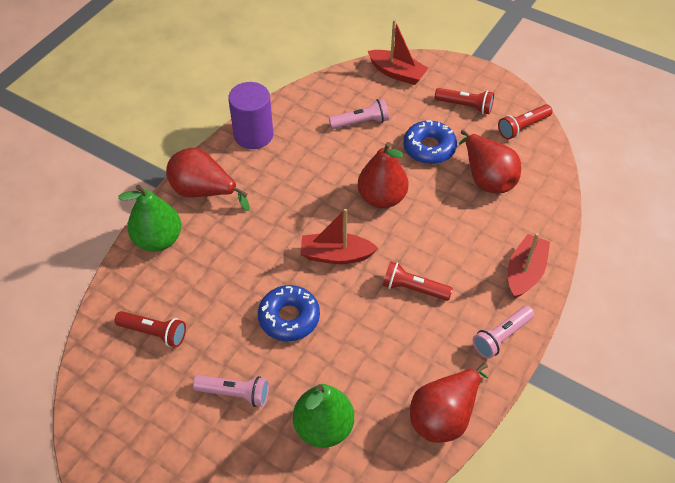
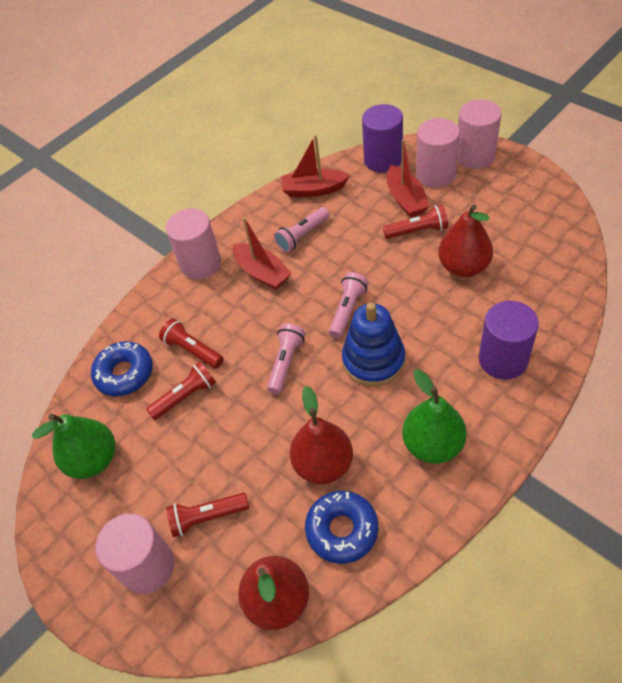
blue stacking toy: none = 0 -> [342,302,405,387] = 1
pink cylinder: none = 0 -> [96,514,174,594] [166,208,221,279] [416,118,460,188] [457,99,501,169] = 4
purple cylinder: [228,82,273,149] = 1 -> [362,104,403,173] [479,301,539,380] = 2
red pear: [166,148,250,211] [358,142,408,208] [410,363,488,443] [459,130,521,194] = 4 -> [238,556,309,630] [290,386,353,484] [438,204,493,277] = 3

